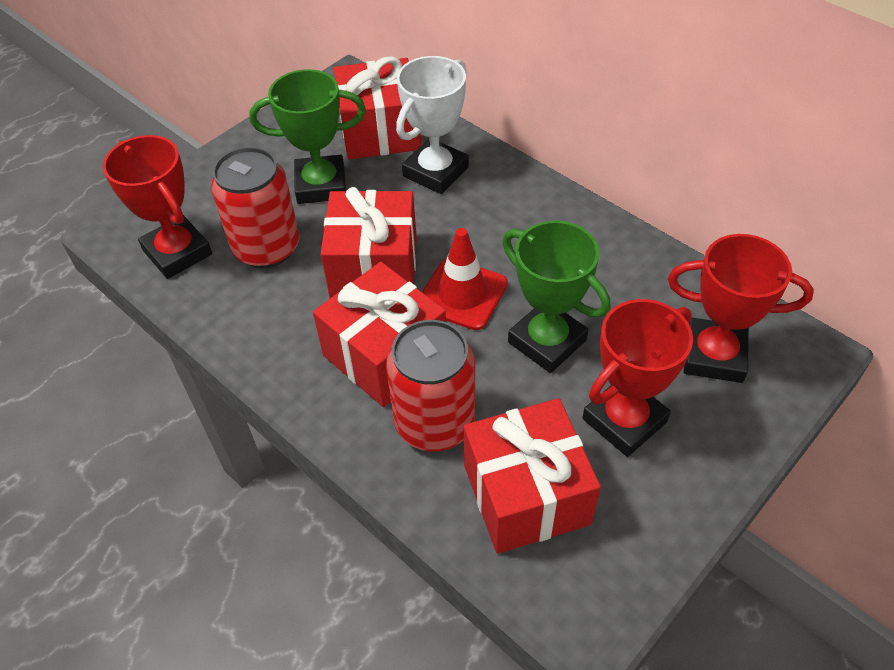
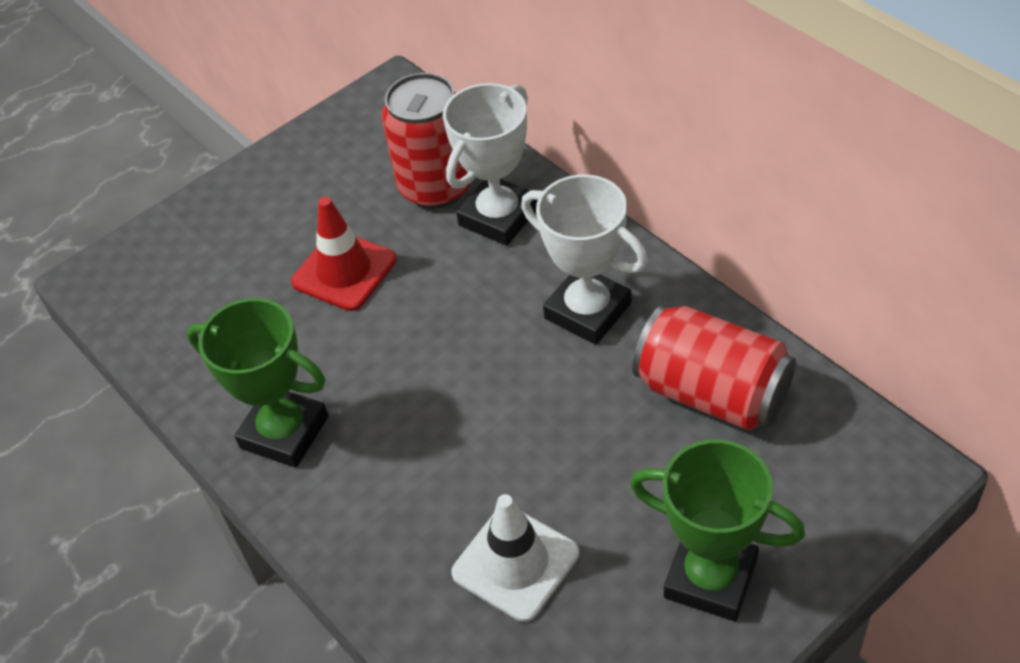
red gift: [313,262,446,407] [321,187,417,298] [334,56,421,159] [463,398,601,554] = 4 -> none = 0
red trophy: [102,135,212,279] [583,299,693,457] [668,234,814,383] = 3 -> none = 0
white traffic cone: none = 0 -> [451,494,579,622] = 1
white trophy: [396,56,469,194] = 1 -> [443,83,538,245] [521,174,648,344] = 2

